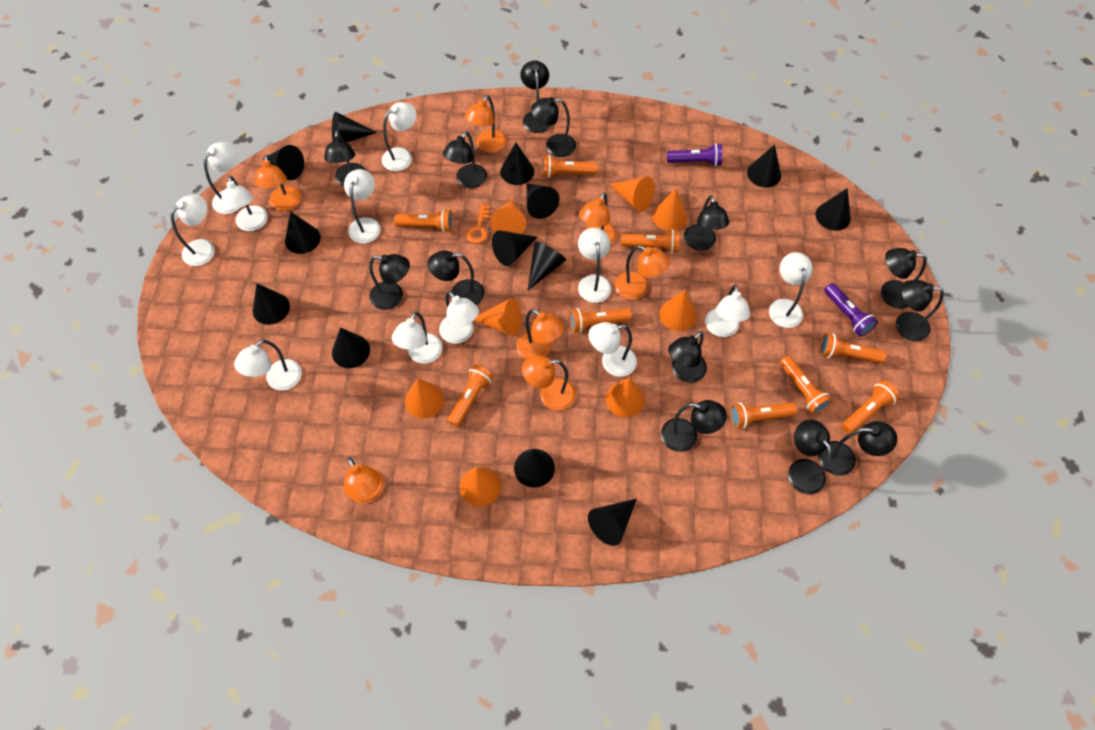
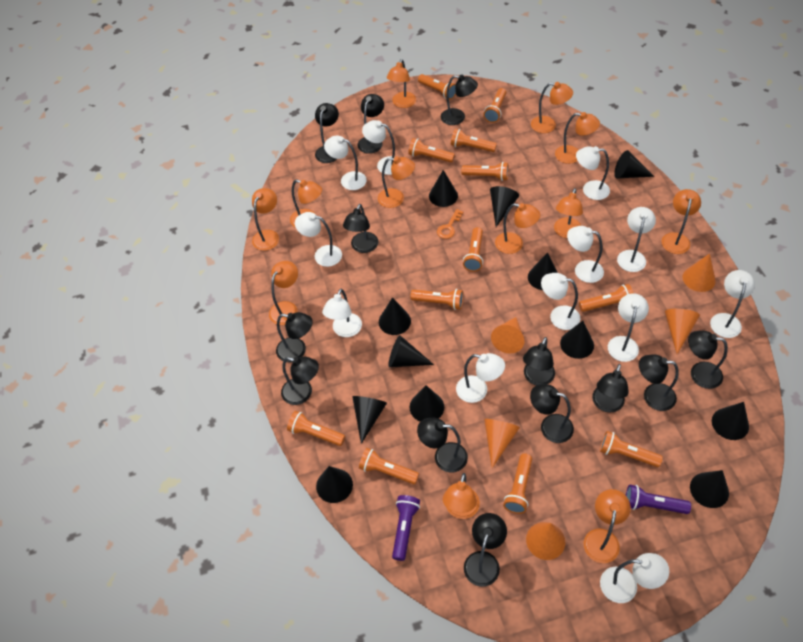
black cone: [253,283,290,325] [263,145,304,180] [285,212,321,254] [332,112,377,142] [332,327,370,368] [492,230,537,266] [500,142,534,185] [514,449,555,488] [527,183,559,219] [528,241,566,290] [588,499,637,546] [747,145,781,188] [816,188,851,231] = 13 -> [316,466,353,503] [352,396,387,444] [379,297,411,335] [388,335,434,367] [410,385,444,422] [429,170,458,207] [490,186,519,227] [528,252,558,290] [560,321,594,359] [614,150,655,178] [690,470,729,508] [712,402,749,440] = 12
orange cone: [405,379,444,418] [460,467,501,506] [474,298,521,336] [491,200,526,234] [606,377,645,417] [610,176,655,211] [652,189,687,231] [660,290,697,331] = 8 -> [484,419,520,468] [491,317,524,354] [526,522,565,560] [665,309,700,354] [683,253,716,292] = 5
orange flashlight: [394,209,453,232] [448,364,494,427] [542,155,598,178] [570,308,632,333] [621,229,679,253] [730,402,797,429] [780,356,833,415] [819,333,886,363] [842,381,900,434] = 9 -> [287,411,345,446] [359,448,419,484] [408,138,455,163] [410,289,463,310] [418,74,456,100] [451,129,497,152] [461,162,509,181] [463,227,483,272] [484,88,506,123] [503,453,532,514] [579,284,633,312] [600,431,663,467] = 12
orange lamp: [255,155,301,211] [344,457,384,504] [465,95,507,153] [516,309,564,359] [522,356,576,410] [579,192,616,245] [615,245,670,300] = 7 -> [252,188,279,251] [269,261,298,325] [290,179,322,228] [378,156,415,208] [387,59,416,108] [443,473,480,519] [495,203,540,254] [531,82,573,133] [554,188,583,238] [555,112,600,164] [584,489,631,563] [662,189,701,254] = 12

